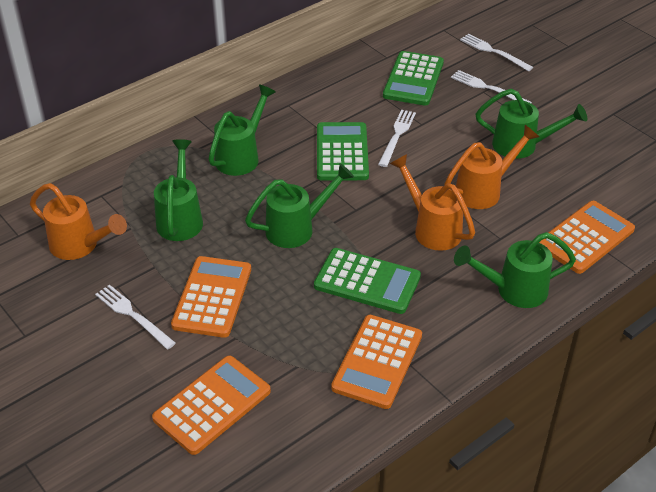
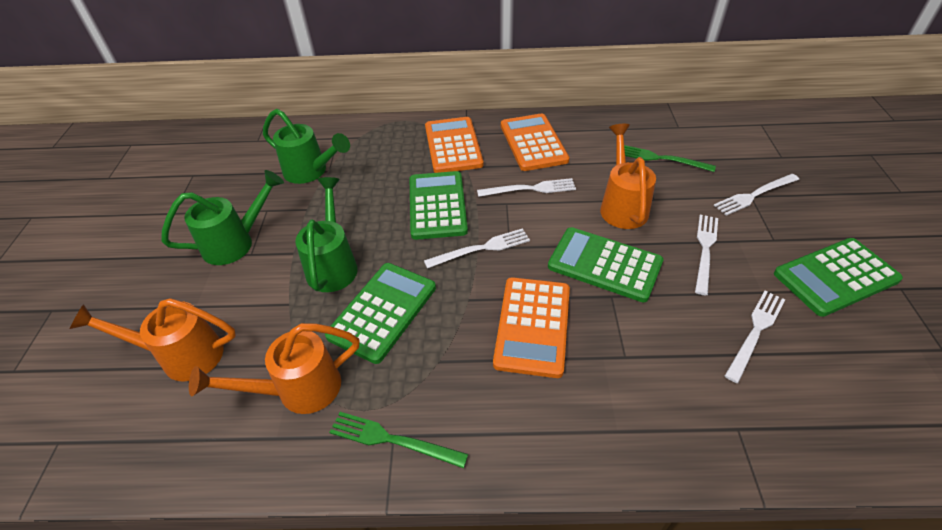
green calculator: [314,248,421,314] [317,122,369,181] [383,51,444,106] = 3 -> [325,263,436,364] [410,171,468,240] [548,227,663,302] [774,238,903,317] = 4
green fork: none = 0 -> [329,412,468,468] [624,145,716,172] = 2
green watering can: [154,139,203,241] [209,84,275,176] [245,163,354,248] [454,232,576,308] [475,89,587,159] = 5 -> [161,170,284,265] [263,109,350,184] [295,177,358,292] = 3
orange calculator: [152,356,271,455] [171,256,251,338] [331,315,422,409] [539,201,635,274] = 4 -> [425,117,484,173] [493,277,570,378] [501,113,570,171] = 3
white fork: [95,285,176,349] [378,110,416,167] [451,70,532,103] [460,34,533,71] = 4 -> [424,228,530,268] [477,178,576,197] [695,215,718,295] [714,174,799,216] [725,291,785,383] = 5

